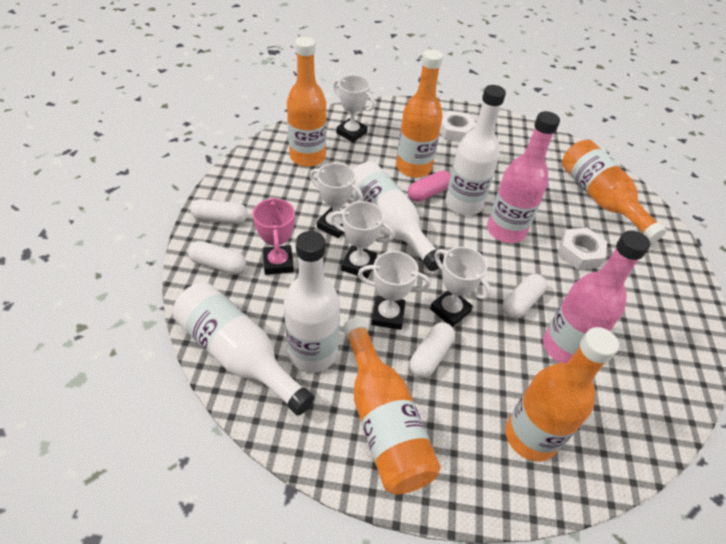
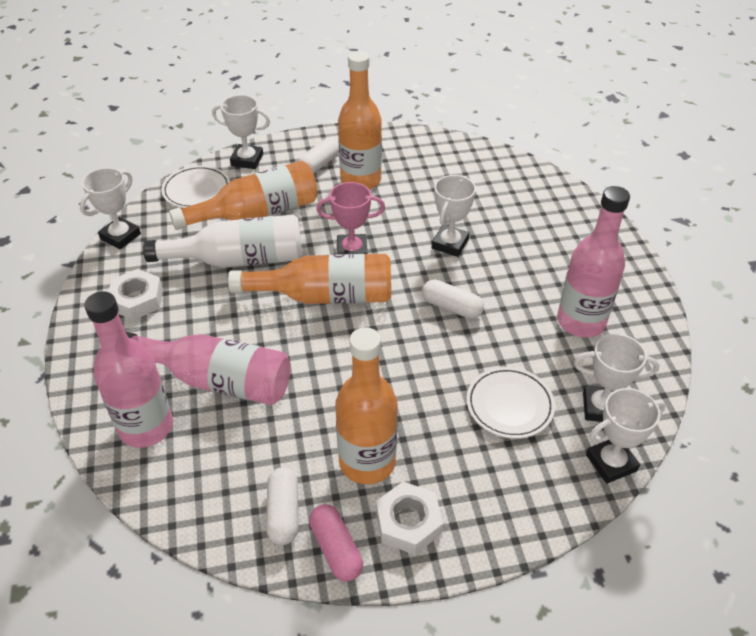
orange bottle: [287,37,327,167] [343,317,441,495] [396,49,443,178] [505,327,619,462] [562,140,666,242] = 5 -> [169,161,318,230] [228,254,391,304] [335,327,397,484] [338,51,382,190] = 4
pink bottle: [487,111,560,243] [543,230,650,363] = 2 -> [84,291,173,448] [125,331,291,405] [557,186,630,337] = 3
white bottle: [173,282,314,416] [284,231,340,373] [352,161,444,271] [445,85,506,216] = 4 -> [143,214,302,268] = 1
white capsule: [188,241,246,274] [191,199,248,224] [409,322,455,378] [503,274,547,318] = 4 -> [266,467,298,545] [298,138,339,174] [422,279,484,319] = 3
white plate: none = 0 -> [161,165,230,208] [467,367,555,439] = 2

